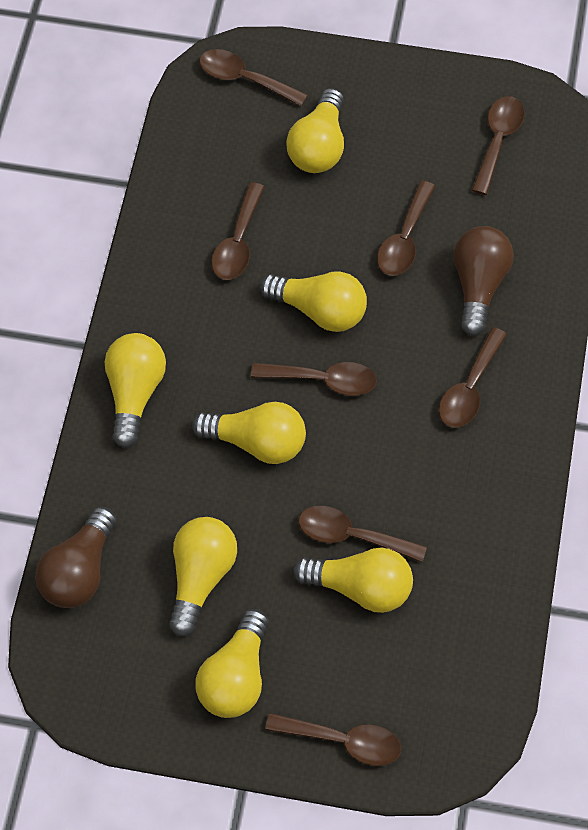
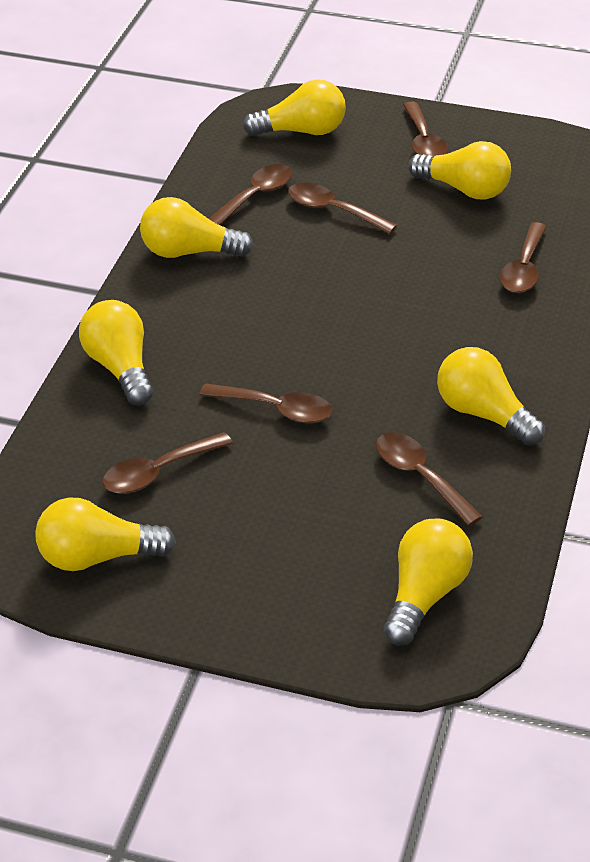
brown light bulb: [35,507,116,608] [454,226,514,336] = 2 -> none = 0
brown spoon: [199,49,308,106] [211,182,264,280] [251,362,377,396] [265,713,401,766] [298,506,427,562] [377,181,435,276] [439,327,507,428] [472,96,525,195] = 8 -> [102,432,233,494] [199,383,333,423] [209,164,292,225] [288,183,397,234] [376,432,483,526] [403,102,448,156] [500,222,547,293] = 7

